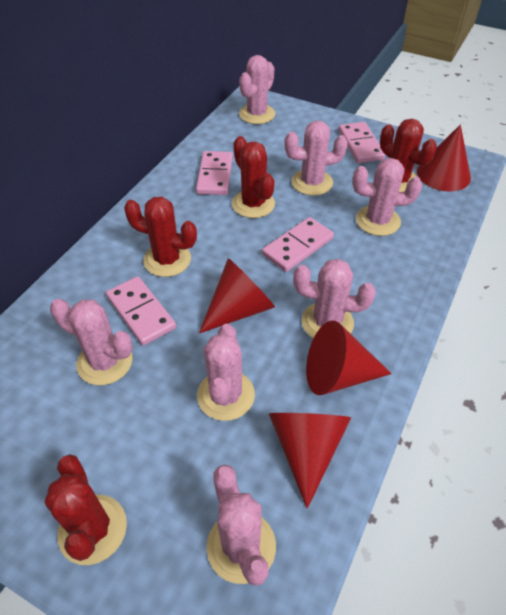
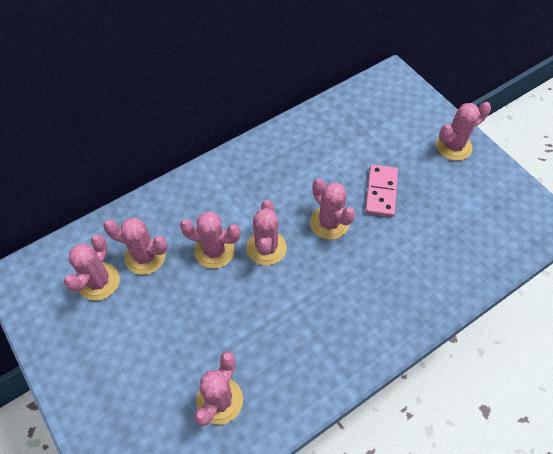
pink domino: [106,276,176,346] [196,151,233,195] [262,217,334,272] [339,122,385,163] = 4 -> [365,164,398,217] = 1
red cactus: [44,454,127,565] [124,197,197,277] [232,136,275,218] [380,119,437,192] = 4 -> none = 0
red cone: [199,258,275,333] [269,413,351,509] [306,321,392,395] [417,124,471,192] = 4 -> none = 0

